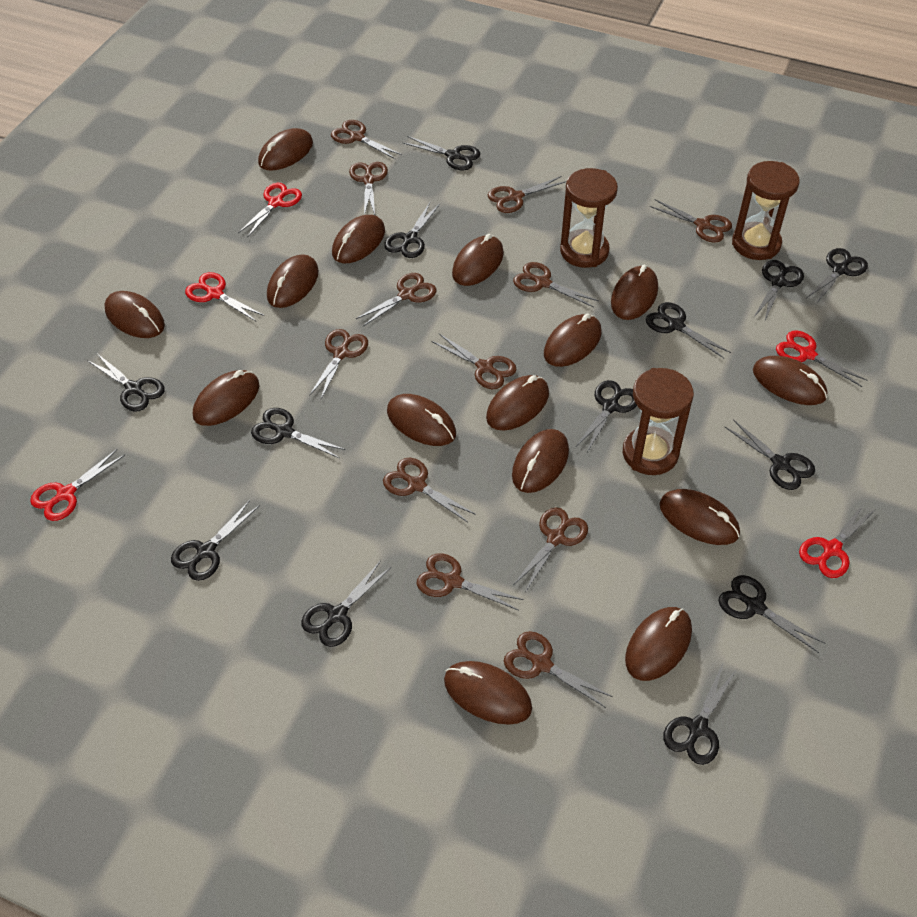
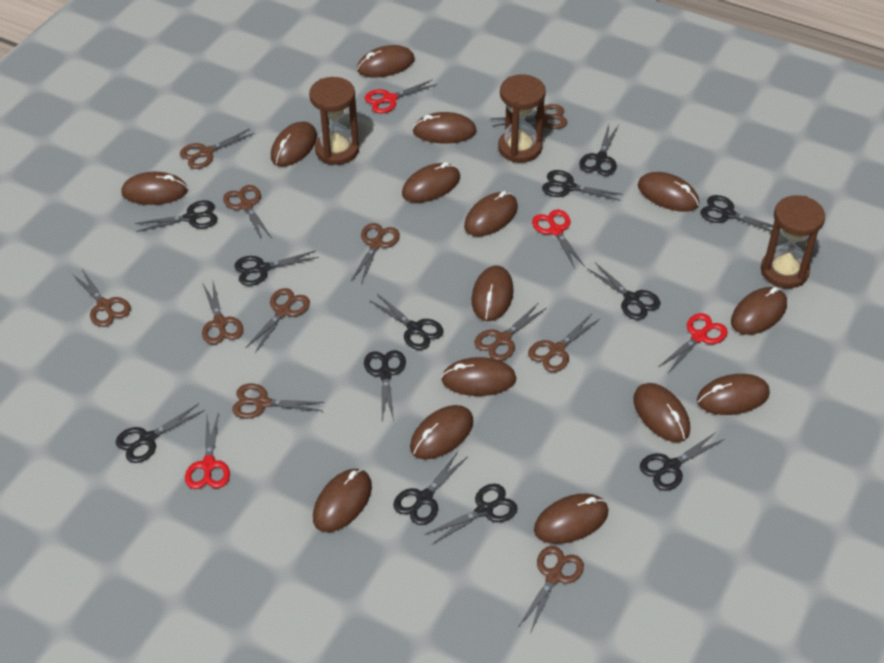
black scissors: [87,354,165,412] [171,500,260,581] [251,408,346,458] [301,562,391,647] [384,202,440,258] [402,136,480,170] [576,380,637,452] [646,302,731,358] [663,664,737,765] [718,575,826,653] [725,419,815,490] [754,260,804,320] [806,248,868,304] = 13 -> [116,403,205,463] [135,200,218,232] [234,250,319,286] [364,350,406,421] [369,294,444,350] [393,452,468,525] [425,484,518,544] [542,170,623,201] [579,125,619,176] [587,263,660,320] [640,432,724,491] [701,195,773,232] = 12
brown scissors: [309,329,368,399] [331,120,402,160] [349,162,388,215] [356,273,437,326] [383,458,476,522] [417,553,524,611] [431,334,517,389] [488,176,567,213] [504,631,613,708] [513,262,599,307] [514,507,588,591] [649,199,732,243] = 12 -> [72,269,131,327] [180,129,255,169] [202,282,243,344] [223,185,272,240] [232,384,325,419] [246,288,310,353] [351,223,400,284] [475,303,547,361] [490,104,567,129] [519,546,584,633] [528,313,600,372] = 11
red scissors: [30,449,125,521] [185,272,264,321] [238,183,302,238] [776,330,868,387] [799,503,877,578] = 5 -> [185,412,230,489] [365,79,437,113] [532,210,585,268] [659,313,728,373] = 4

